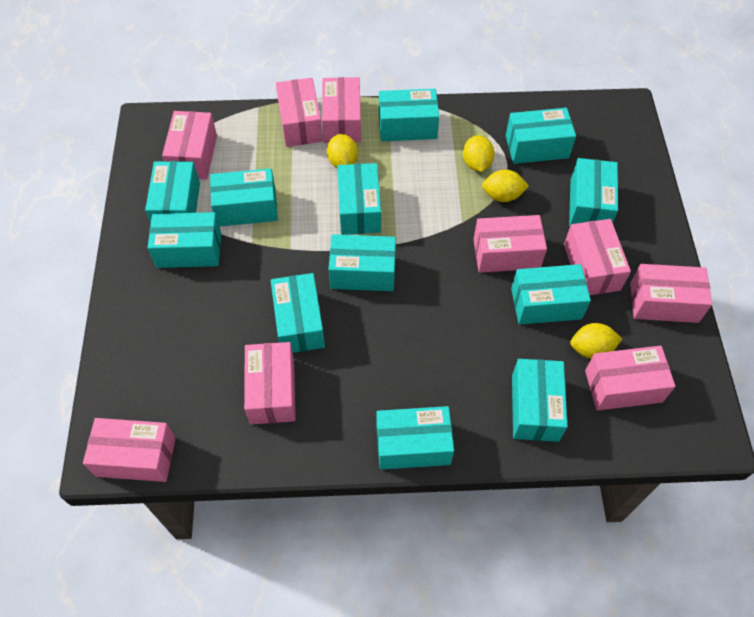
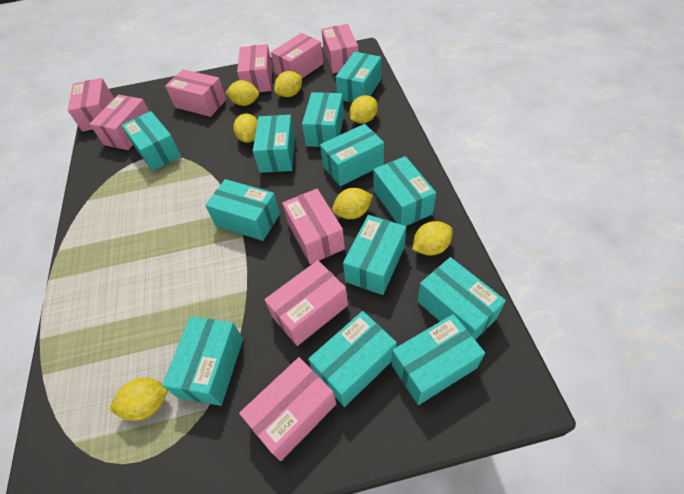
yellow lemon: [327,134,358,168] [463,135,495,172] [482,169,529,202] [570,323,622,359] = 4 -> [109,378,168,421] [225,80,259,106] [233,114,258,143] [274,71,302,97] [332,188,373,219] [350,95,378,124] [412,221,452,256] = 7

